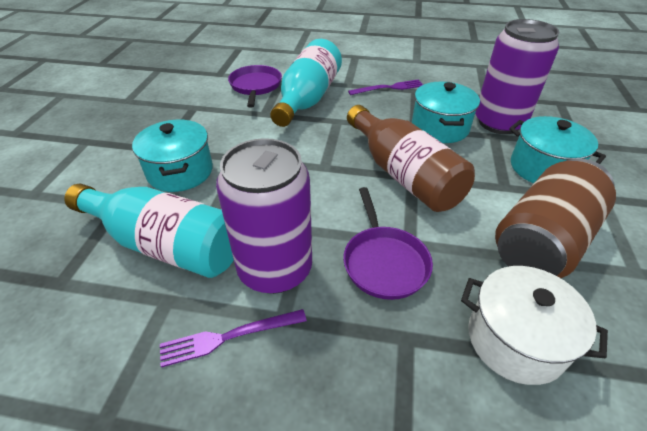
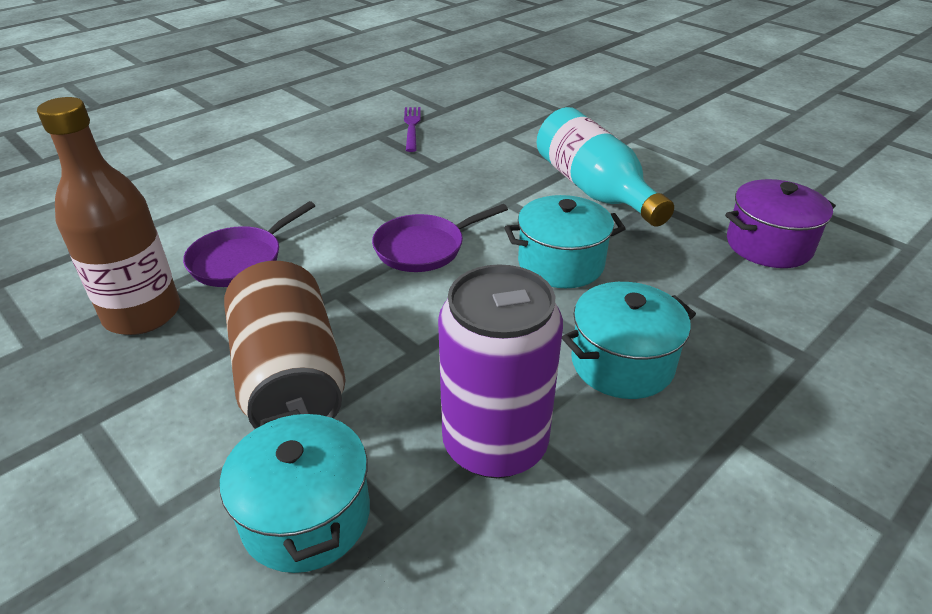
purple can: [216,138,312,294] [475,19,560,134] = 2 -> [438,264,563,478] = 1
purple fork: [160,309,307,367] [348,80,423,95] = 2 -> [404,107,421,152] = 1
purple pot: none = 0 -> [725,179,836,268] = 1
turquoise bottle: [64,184,234,278] [270,39,342,127] = 2 -> [537,107,674,226] = 1
white pot: [461,266,608,385] = 1 -> none = 0

